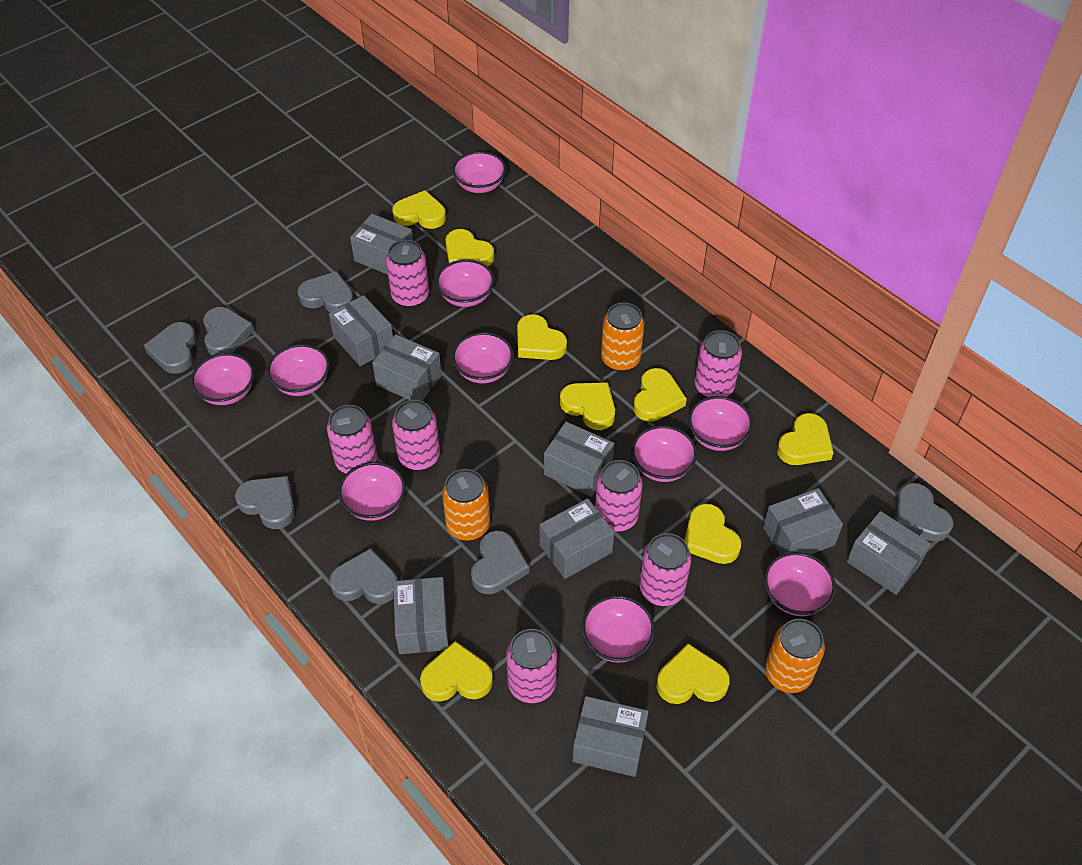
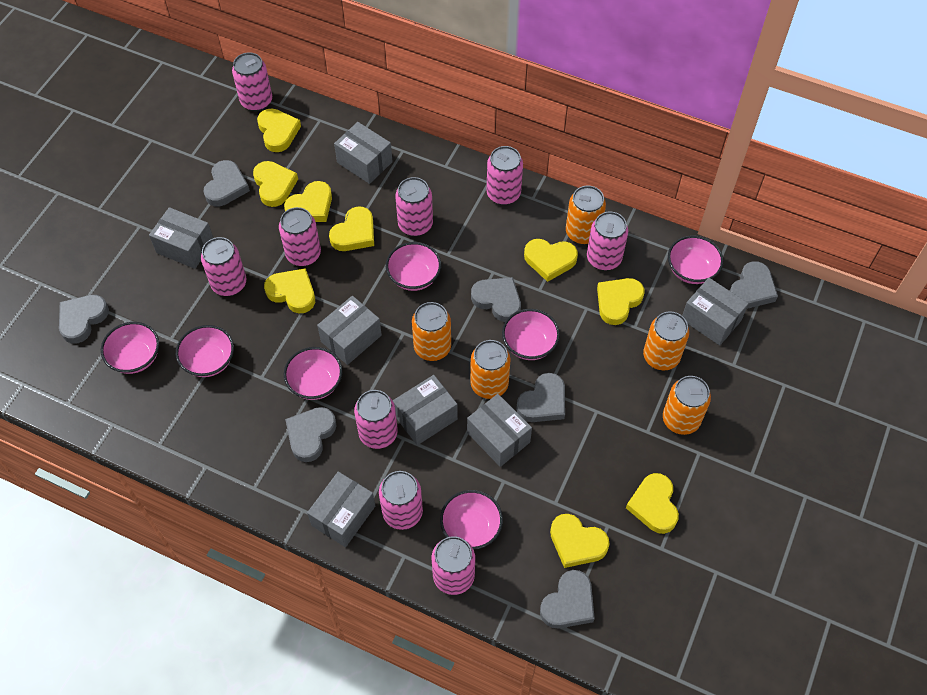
grey box: [329,295,393,367] [350,214,413,275] [372,334,442,401] [393,577,449,654] [540,498,614,579] [544,422,614,497] [573,696,649,777] [763,488,843,555] [847,511,931,595] = 9 -> [149,207,213,269] [307,472,375,547] [317,296,382,365] [334,122,393,184] [393,375,458,445] [467,394,532,467] [682,278,748,346] = 7
orange can: [442,469,490,541] [601,302,644,372] [765,619,825,693] = 3 -> [412,302,451,361] [470,340,511,399] [566,185,606,245] [643,311,689,370] [663,376,711,435] = 5
pink bowl: [191,353,254,405] [267,344,330,396] [338,462,406,521] [436,260,494,307] [452,151,506,193] [452,332,514,384] [582,595,655,663] [631,425,697,482] [688,396,753,451] [764,552,836,616] = 10 -> [101,322,159,374] [176,325,234,377] [284,347,343,400] [386,242,441,291] [440,490,503,550] [502,309,560,360] [668,236,724,284] = 7
pink can: [327,405,377,474] [386,240,429,308] [392,400,440,471] [506,629,557,703] [595,460,643,532] [639,533,691,606] [695,330,742,398] = 7 -> [201,237,246,296] [232,52,272,111] [279,207,321,266] [354,390,398,449] [379,471,423,530] [395,177,433,236] [432,536,475,595] [486,146,523,205] [587,211,628,271] = 9

